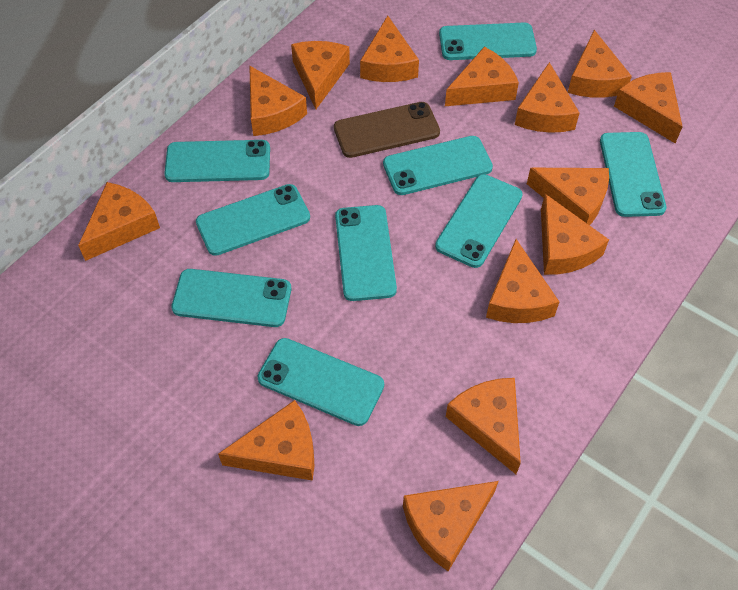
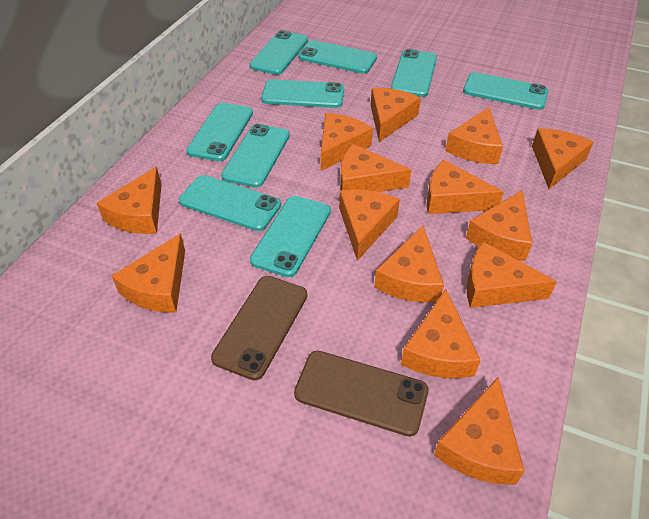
brown phone: [334,102,440,158] = 1 -> [211,276,307,381] [294,351,429,437] = 2

